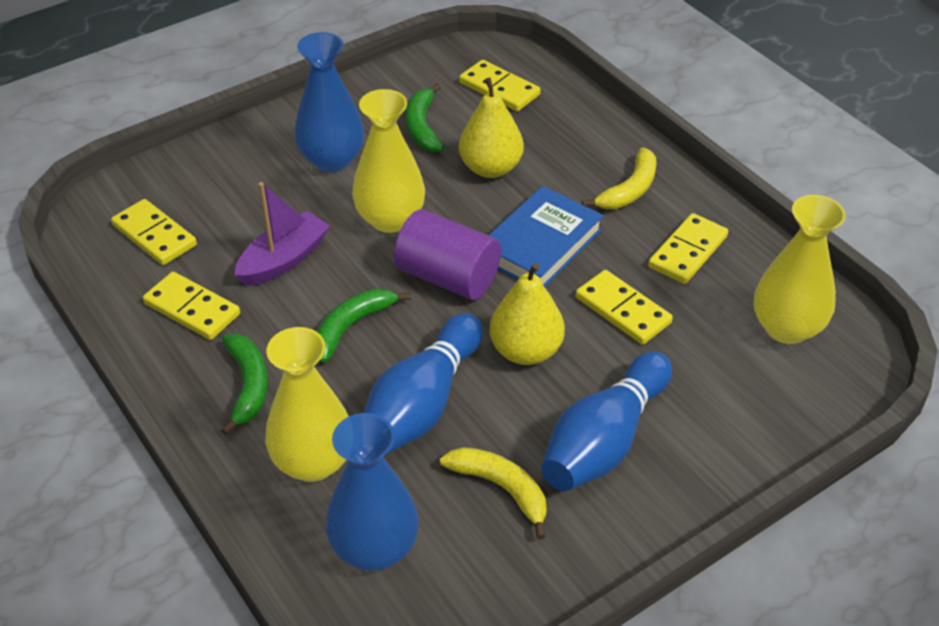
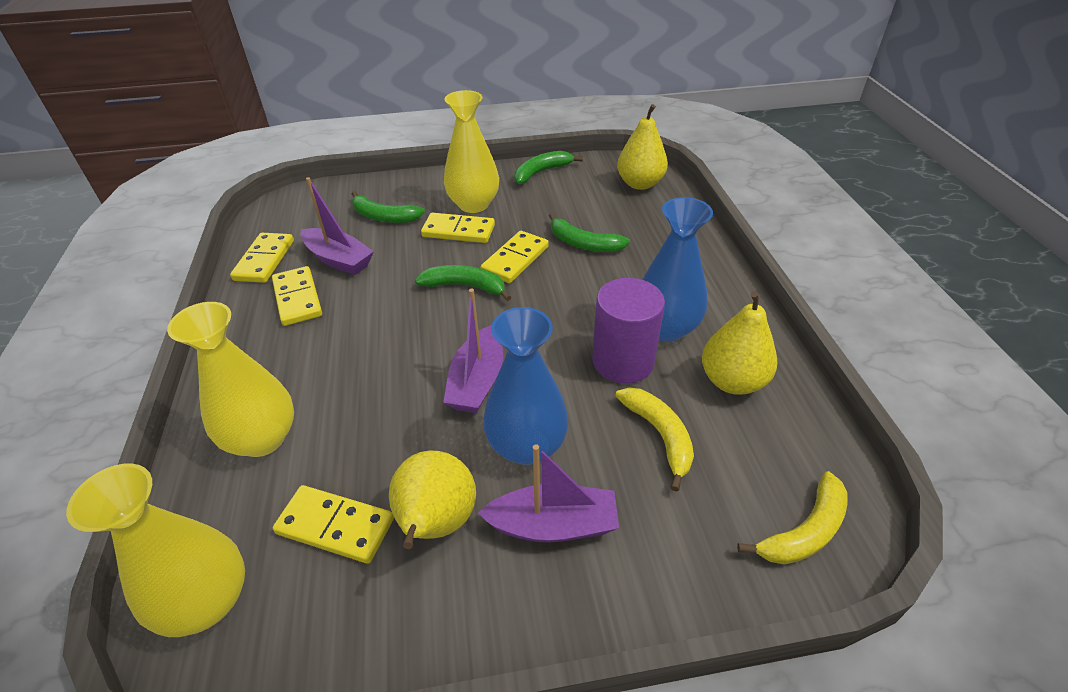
blue book: [488,186,604,287] = 1 -> none = 0
blue bowling pin: [364,313,483,454] [541,352,672,491] = 2 -> none = 0
green banana: [221,334,268,435] [316,289,411,363] [406,83,444,152] = 3 -> [352,191,425,223] [415,265,511,301] [515,151,583,184] [549,213,630,252] = 4
purple boat: [234,182,330,286] = 1 -> [300,177,374,275] [443,289,503,413] [478,444,619,543] = 3
yellow pear: [459,78,524,178] [489,263,565,365] = 2 -> [389,451,476,549] [617,104,668,190] [702,291,777,395] = 3

